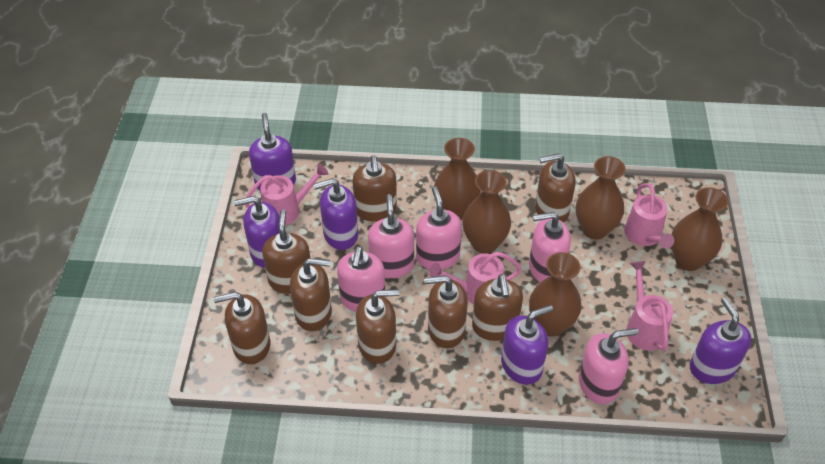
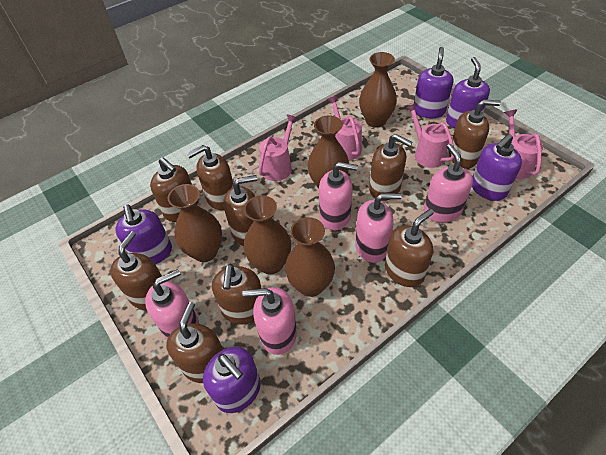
brown soap dispenser: [214,292,270,364] [262,209,310,294] [290,258,332,331] [353,155,397,222] [356,289,400,364] [424,275,468,348] [472,274,523,341] [535,153,575,223] = 8 -> [110,231,162,310] [150,157,198,222] [166,302,223,383] [187,145,233,210] [212,264,262,324] [223,175,257,246] [369,134,413,201] [385,209,434,287] [449,99,501,168] = 9

